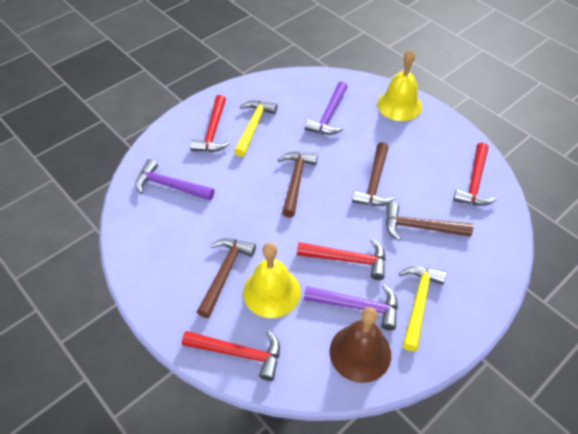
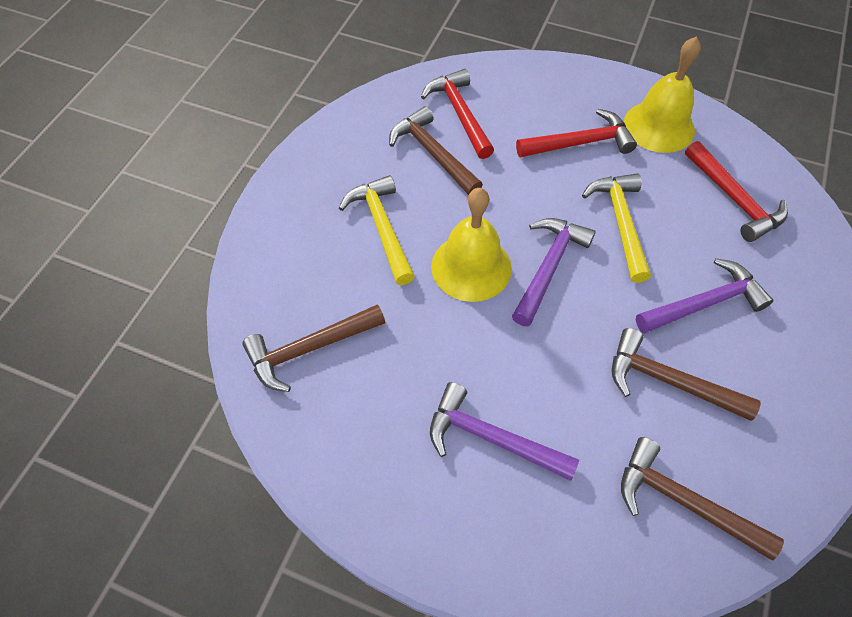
brown bell: [329,307,391,383] = 1 -> none = 0
red hammer: [182,330,280,381] [190,95,230,152] [297,239,386,280] [453,143,497,206] = 4 -> [421,69,494,159] [516,109,637,157] [685,141,788,242] = 3

